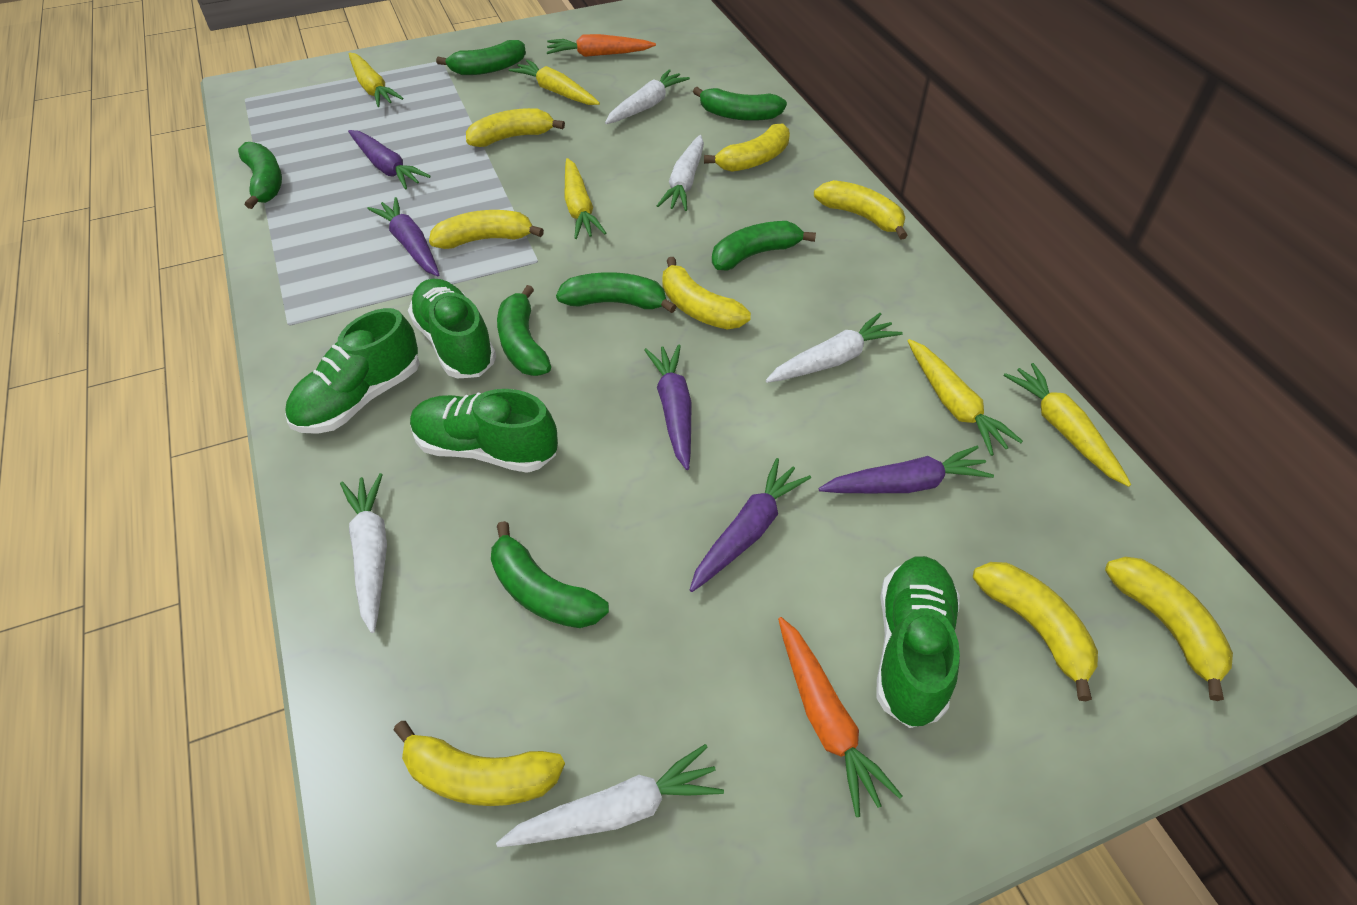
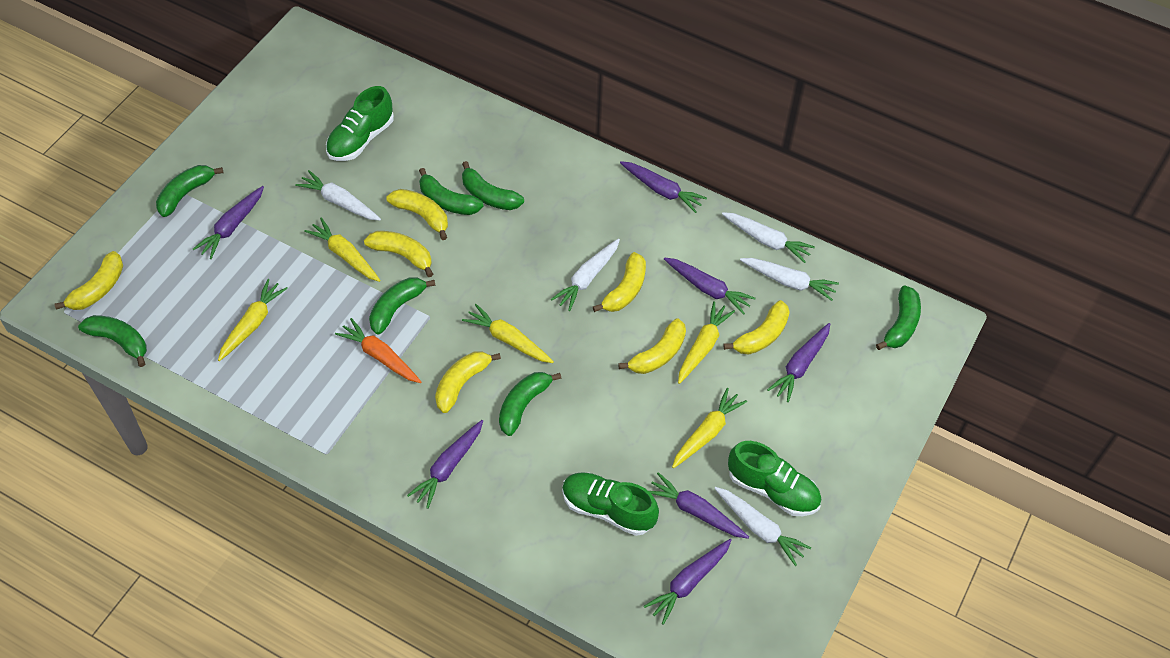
green shoe: [285,308,420,434] [408,278,496,378] [410,389,558,473] [876,556,960,728] = 4 -> [326,86,394,161] [562,472,659,536] [728,441,821,516] = 3
orange carrot: [547,34,656,57] [778,617,902,817] = 2 -> [335,318,421,383] = 1
purple carrot: [348,130,431,189] [367,197,439,276] [644,344,692,470] [690,458,811,592] [818,446,994,493] = 5 -> [193,186,264,259] [407,420,483,509] [620,161,707,213] [644,539,732,625] [649,472,749,539] [664,257,756,315] [767,323,830,402] = 7
yellow banana: [394,721,565,806] [429,210,544,249] [466,108,565,147] [662,257,751,329] [704,124,790,172] [814,180,908,240] [973,562,1098,701] [1105,557,1233,701] = 8 -> [54,251,123,310] [364,231,433,277] [386,189,448,240] [435,351,501,413] [593,252,646,312] [618,318,686,374] [723,300,790,355] = 7

